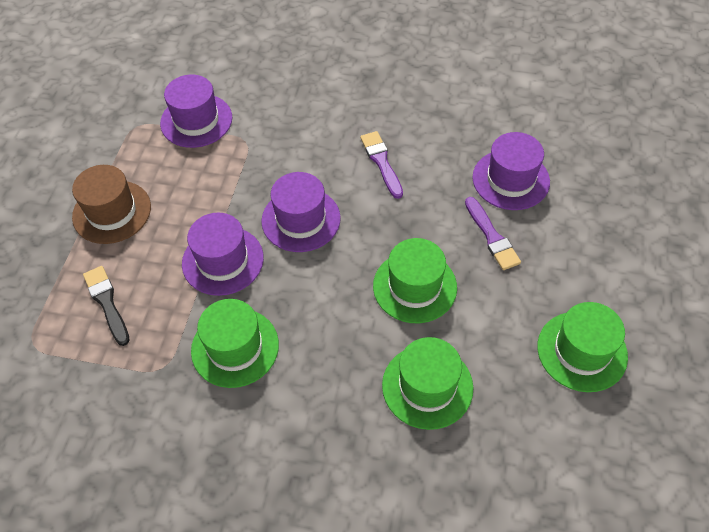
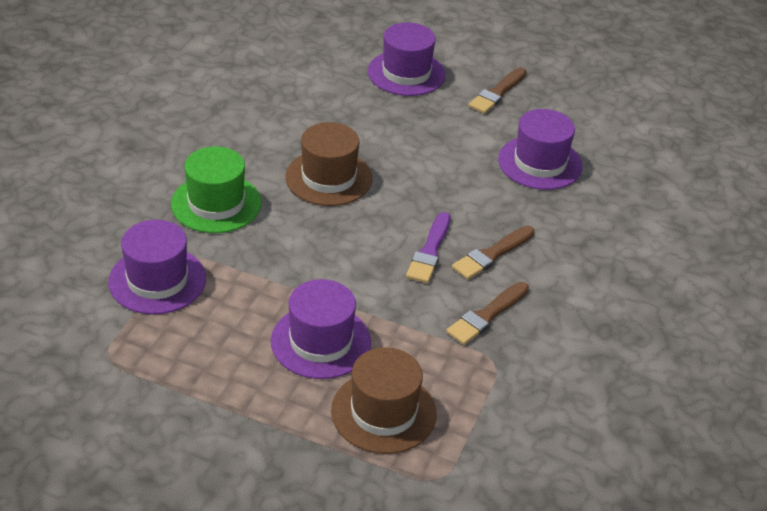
black brush: [83,266,130,346] = 1 -> none = 0
brown brush: none = 0 -> [446,282,529,345] [452,226,535,280] [468,67,527,114] = 3
brown hat: [72,165,151,244] = 1 -> [285,122,373,206] [331,347,437,454] = 2
green hat: [191,299,279,388] [373,238,457,323] [382,337,474,430] [537,302,628,392] = 4 -> [171,146,261,233] = 1
purple brush: [360,131,403,199] [465,197,521,270] = 2 -> [406,212,450,283] = 1

